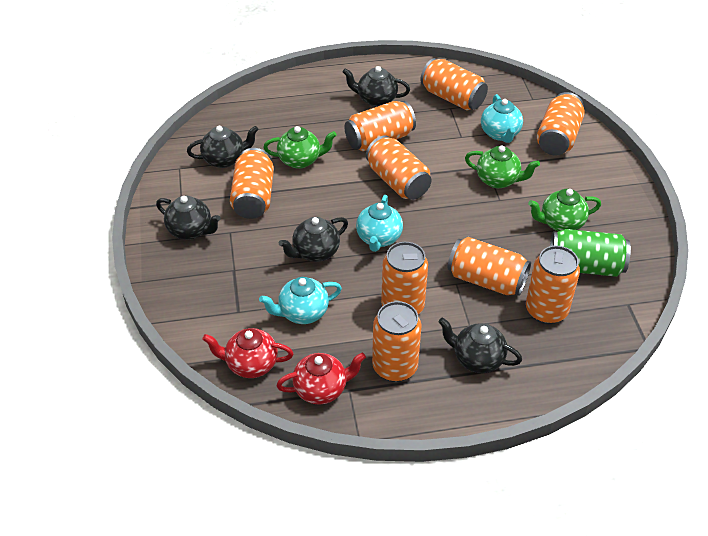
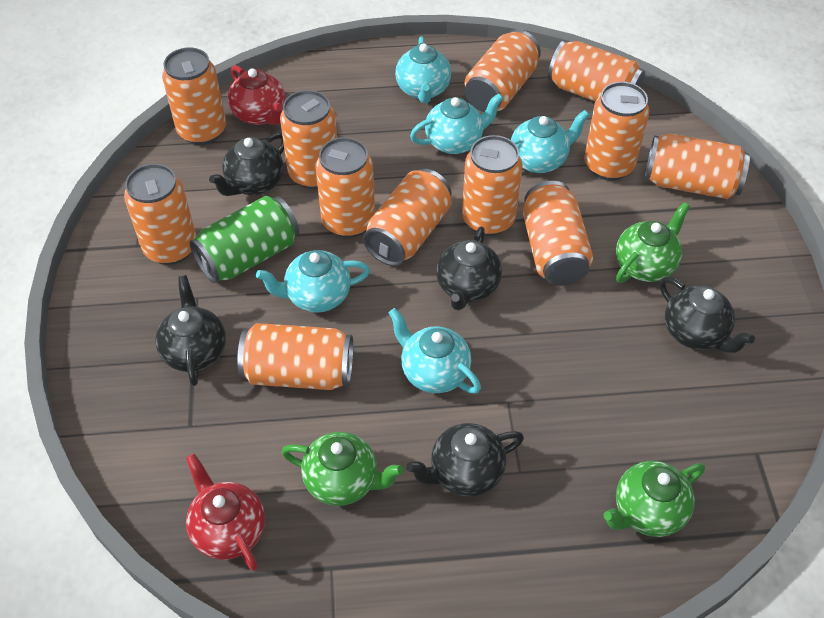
orange can: [230,148,274,219] [344,101,416,151] [366,136,431,200] [372,301,422,382] [381,242,428,314] [420,58,488,111] [448,237,531,296] [526,245,580,324] [537,92,585,156] = 9 -> [124,164,196,265] [162,47,226,145] [237,323,353,390] [280,90,337,189] [315,137,375,238] [363,169,452,266] [462,135,523,236] [465,29,541,112] [523,181,593,285] [548,40,645,101] [584,82,649,181] [645,134,750,199] = 12
turquoise teapot: [259,277,342,324] [356,195,403,252] [481,94,523,143] = 3 -> [256,250,370,313] [389,308,481,393] [395,36,451,104] [410,93,504,154] [511,110,590,173] = 5

